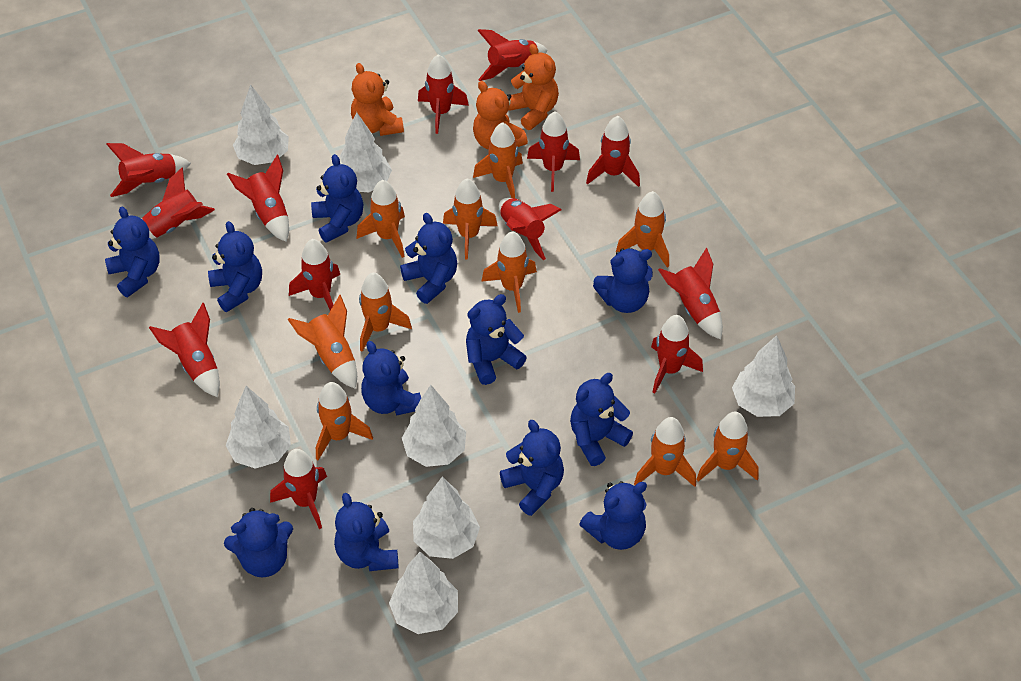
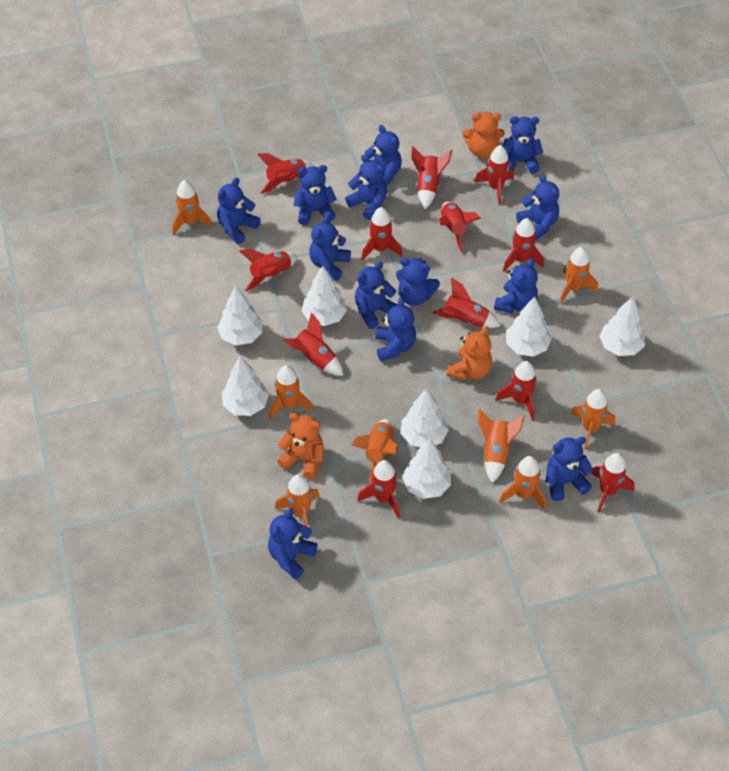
blue teddy bear: [105,207,160,297] [208,221,262,312] [224,508,293,578] [311,154,363,243] [334,493,399,571] [361,341,421,416] [400,213,457,304] [466,294,527,385] [500,420,564,516] [570,373,633,466] [579,481,647,550] [593,248,653,313] = 12 -> [217,177,260,244] [268,508,318,579] [293,165,337,225] [309,214,351,281] [345,154,387,220] [355,262,397,329] [361,125,402,186] [375,297,416,361] [396,258,440,306] [494,258,538,313] [503,116,543,174] [516,174,559,241] [546,437,594,501] = 13
orange rocket: [288,295,357,388] [316,382,373,460] [357,180,405,258] [359,273,412,352] [443,178,498,260] [473,122,523,198] [481,231,537,313] [616,191,669,268] [634,417,696,487] [696,412,759,482] = 10 -> [172,180,213,235] [269,365,313,420] [275,474,320,528] [351,419,398,480] [478,409,525,483] [499,456,546,510] [560,247,598,303] [571,389,615,449] = 8
red rocket: [106,143,191,197] [142,167,215,239] [149,303,220,397] [227,155,289,242] [270,449,327,529] [289,239,340,311] [418,54,469,134] [477,29,548,81] [499,198,561,260] [527,112,580,192] [586,116,640,187] [651,315,703,394] [658,247,723,339] = 13 -> [240,249,297,291] [257,153,314,194] [283,312,343,376] [357,460,400,518] [361,207,403,261] [412,146,452,209] [433,278,501,328] [439,202,481,252] [475,145,514,205] [495,361,537,420] [503,218,544,271] [591,453,635,512] = 12

